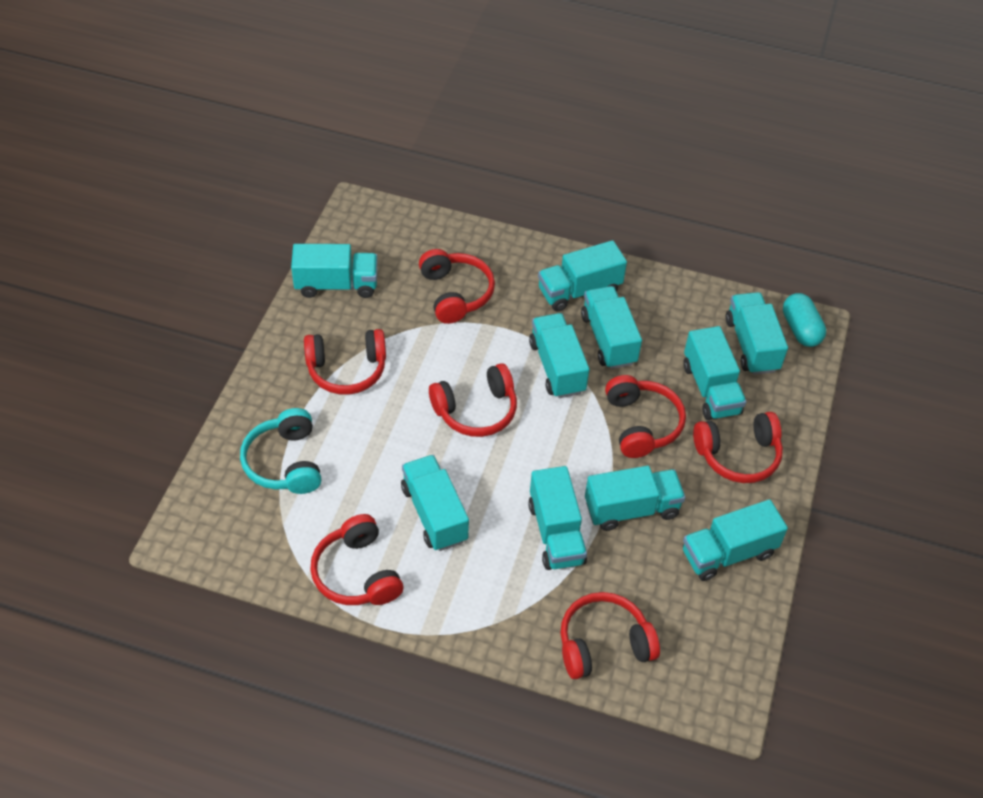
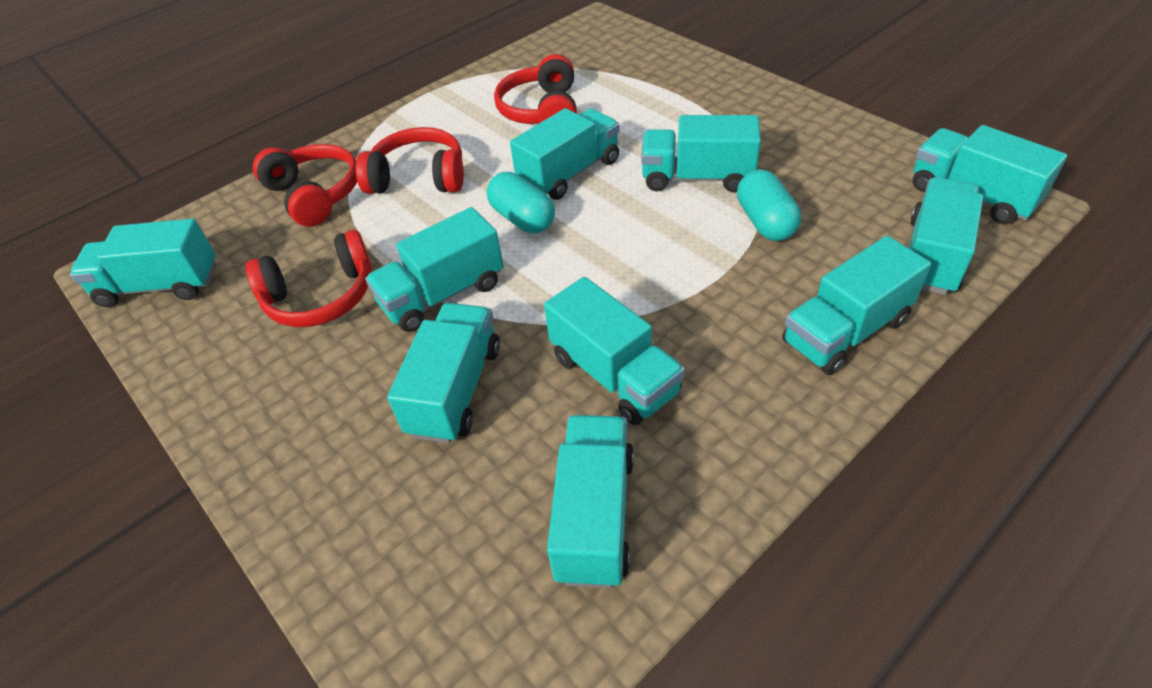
red headphones: [304,329,386,395] [310,514,403,605] [419,249,495,324] [429,363,517,437] [560,592,660,679] [605,375,686,458] [693,412,783,483] = 7 -> [245,230,372,327] [253,144,357,227] [356,127,464,194] [494,54,577,124] = 4
turquoise capsule: [783,293,826,347] = 1 -> [487,172,555,233] [737,169,801,241] = 2
turquoise headphones: [240,408,322,494] = 1 -> none = 0

